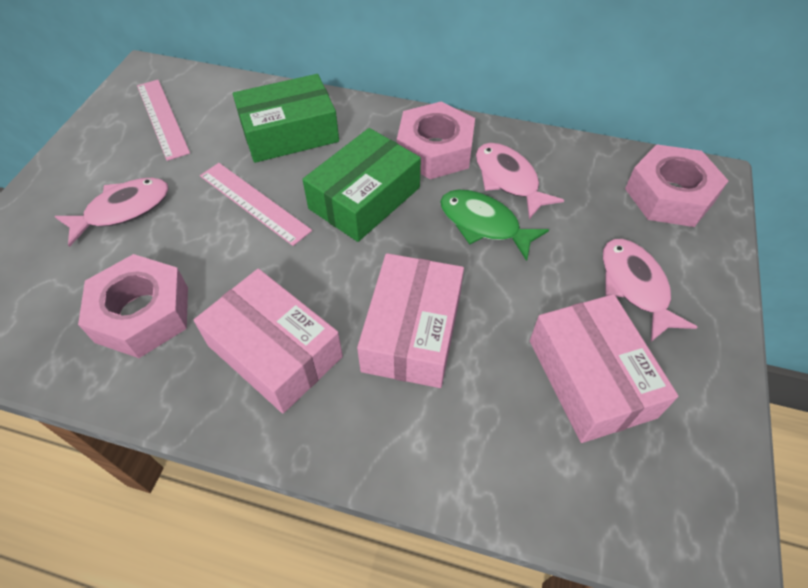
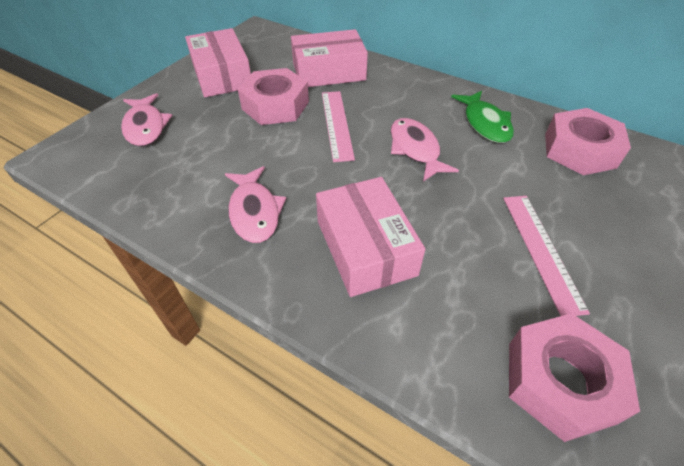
green box: [233,74,339,163] [302,128,421,242] = 2 -> none = 0

